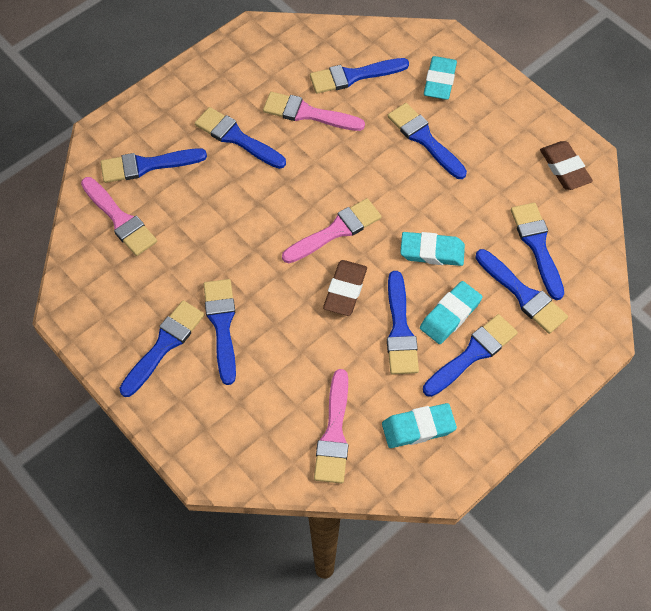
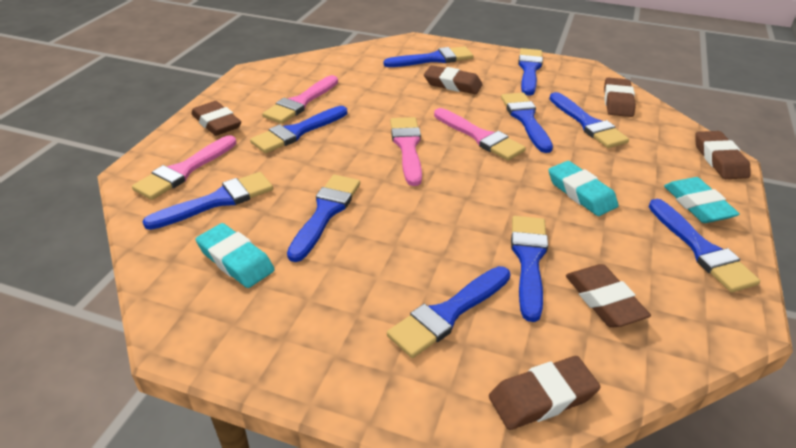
brown eraser: [323,260,367,316] [540,141,593,190] = 2 -> [191,101,241,136] [424,65,483,94] [489,356,600,430] [566,264,651,328] [604,77,636,117] [695,131,751,179] = 6
turquoise eraser: [382,403,457,448] [400,232,465,266] [420,281,483,344] [424,56,457,100] = 4 -> [196,223,275,288] [548,161,619,216] [664,177,740,223] = 3

